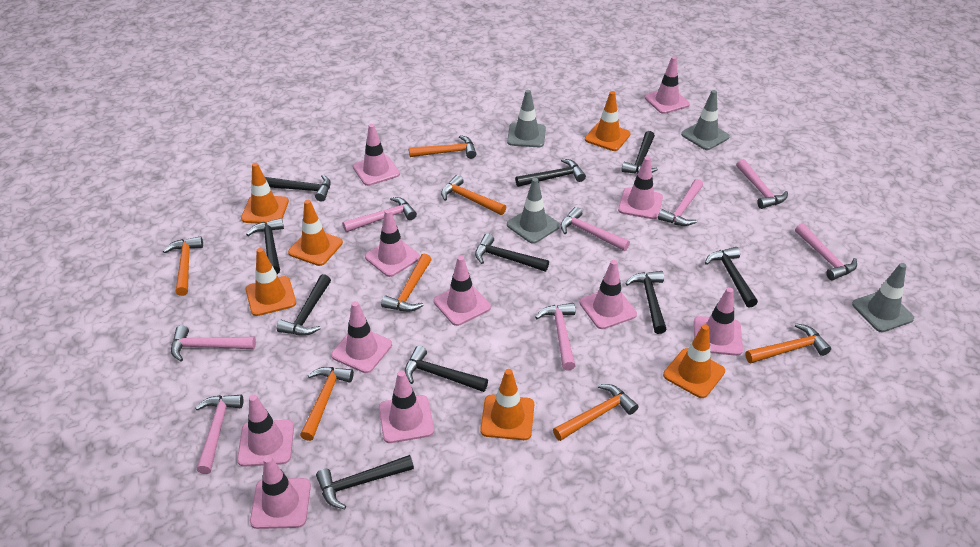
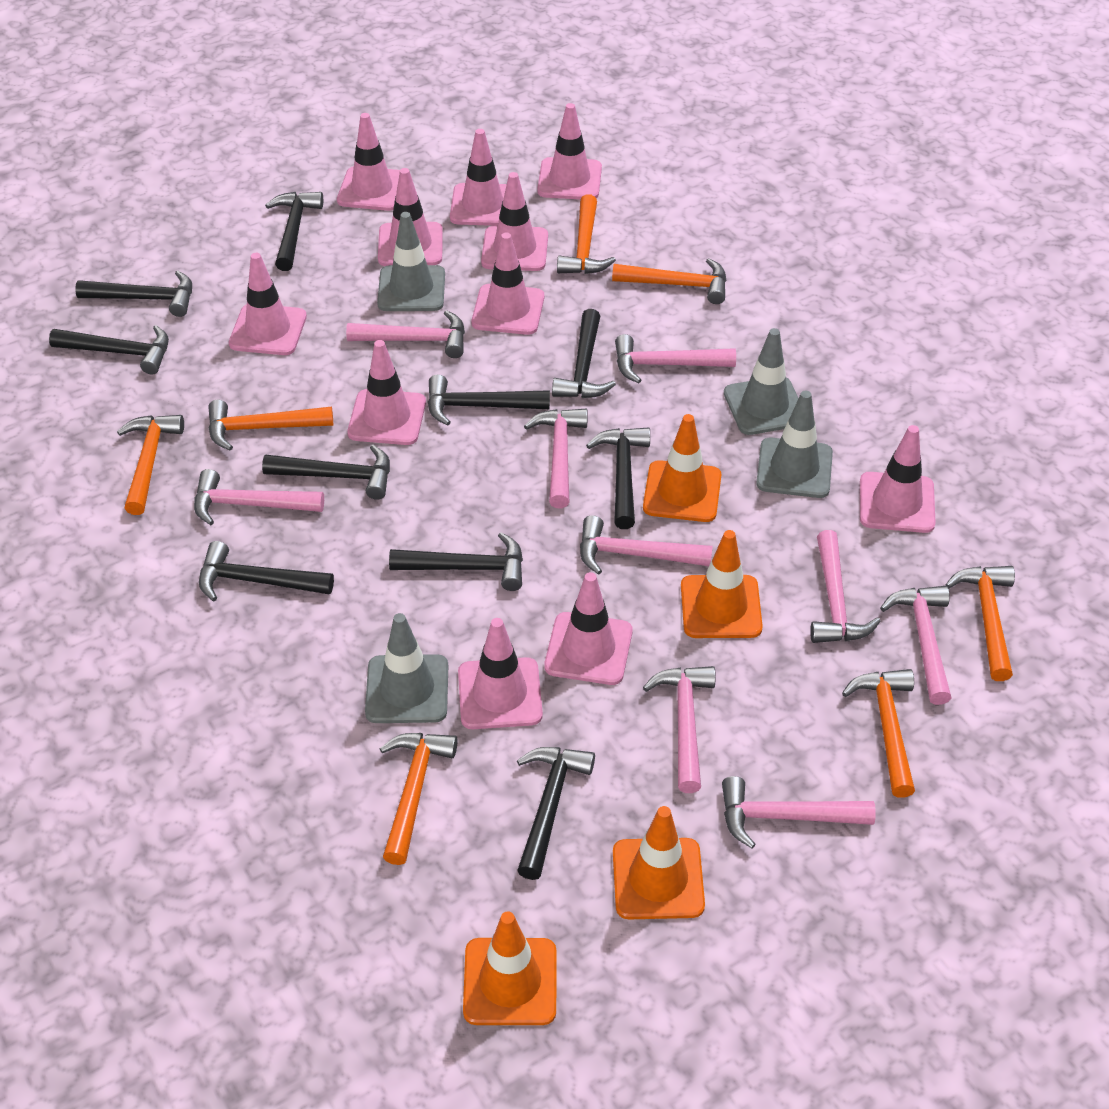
orange traffic cone: [241,163,289,224] [246,248,296,316] [288,200,343,266] [480,369,534,440] [585,91,631,151] [663,324,725,398] = 6 -> [463,911,556,1025] [613,806,705,919] [643,414,721,522] [681,530,763,638] = 4
pink hammer: [171,325,256,361] [195,395,243,474] [342,197,417,232] [535,303,576,371] [560,207,630,251] [658,179,703,226] [736,159,788,209] [795,223,857,280] = 8 -> [194,469,324,525] [346,310,465,358] [524,409,588,508] [580,515,713,575] [615,334,736,383] [643,666,715,793] [722,776,876,848] [810,530,881,643] [880,586,952,705] = 9

